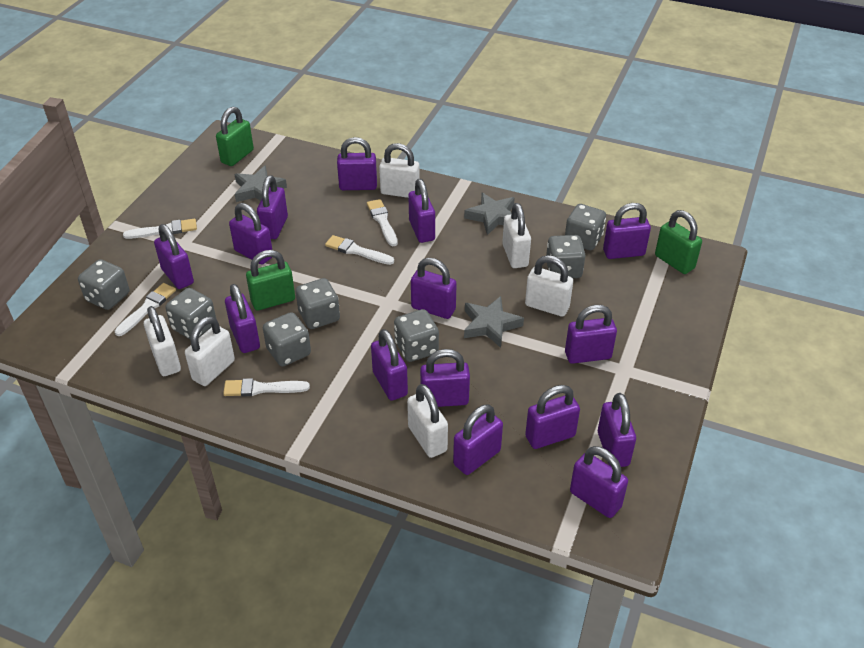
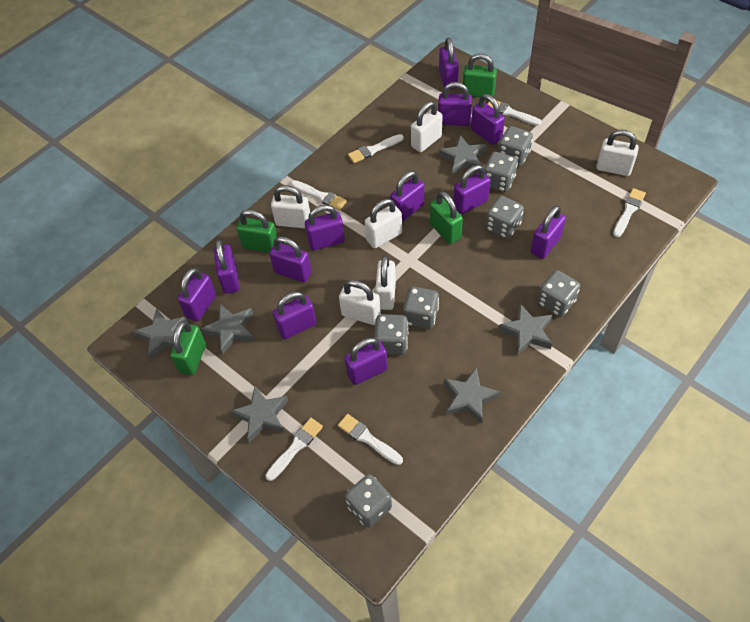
green padlock: [216,107,254,166] [246,250,295,311] [655,210,702,274] = 3 -> [170,321,206,375] [237,210,278,253] [430,191,463,244] [462,54,497,97] = 4
grey star: [234,165,287,202] [464,192,515,235] [464,296,524,348] = 3 -> [133,308,188,360] [201,304,254,354] [231,386,288,443] [439,135,486,175] [444,367,501,424] [498,304,552,355] = 6
purple padlock: [154,224,194,289] [225,284,260,353] [229,203,272,265] [257,175,288,239] [337,137,377,190] [371,329,408,401] [408,179,435,243] [411,258,457,319] [420,349,470,407] [453,404,503,475] [525,385,580,449] [565,305,617,364] [570,446,628,518] [598,393,636,467] [603,203,651,259] = 15 -> [177,268,216,321] [214,240,240,294] [269,236,311,282] [273,292,317,339] [305,205,345,251] [344,337,388,385] [390,171,425,222] [438,82,472,126] [439,38,459,89] [453,165,490,214] [471,94,505,145] [531,205,566,259] = 12
white brush: [115,283,176,336] [123,219,197,239] [223,378,310,397] [325,235,394,265] [367,199,398,246] = 5 -> [266,418,323,481] [291,180,347,210] [338,414,403,465] [348,134,404,163] [488,100,542,126] [613,188,646,237] = 6

